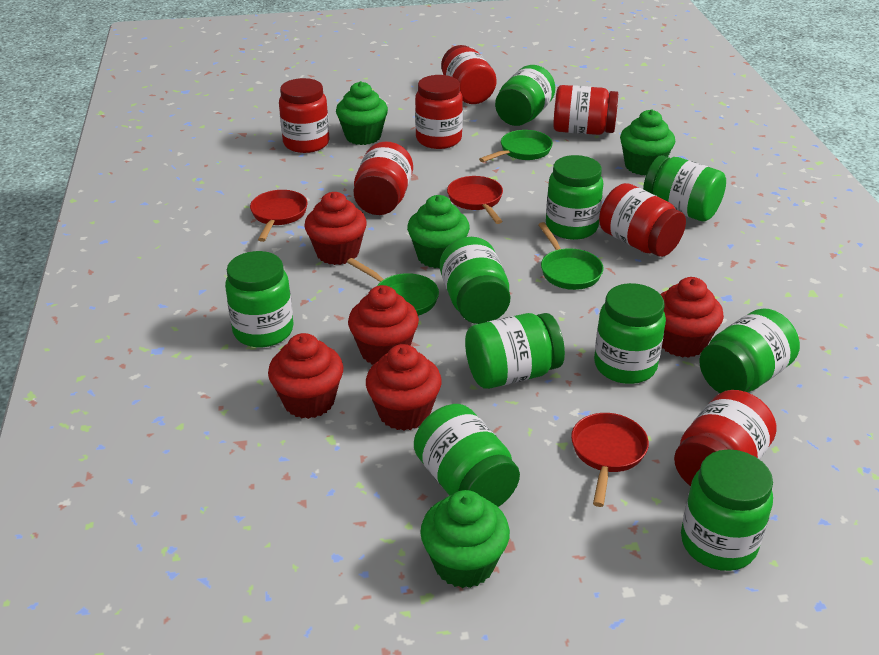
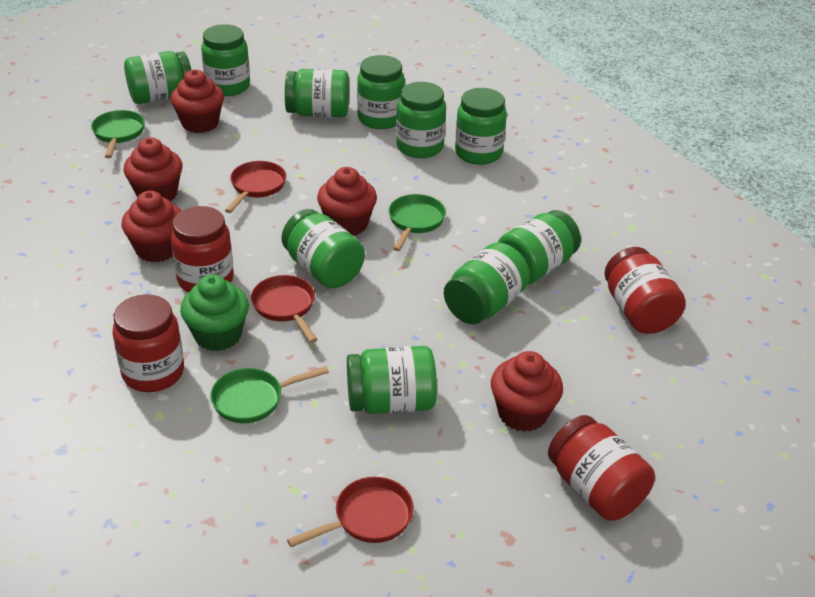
green cupcake: [336,81,388,145] [407,195,470,268] [420,490,510,588] [620,109,675,176] = 4 -> [180,274,249,351] = 1
red jar: [279,78,330,153] [354,141,413,215] [415,75,463,149] [441,45,497,104] [553,85,618,135] [599,183,686,257] [674,390,776,486] = 7 -> [112,294,184,392] [171,206,234,292] [548,415,655,521] [605,247,686,334] = 4

